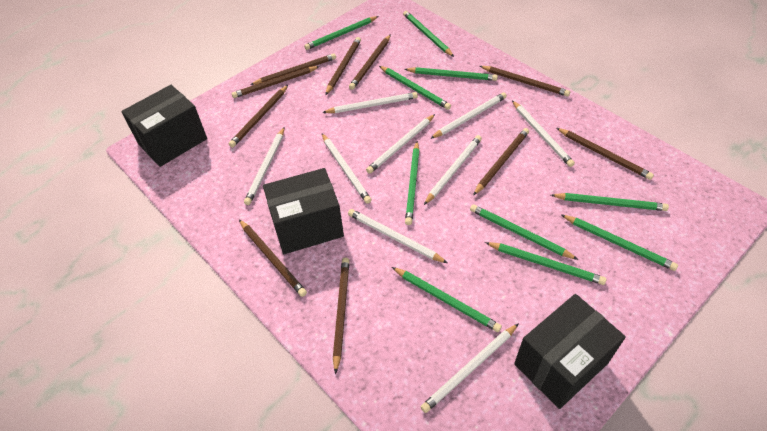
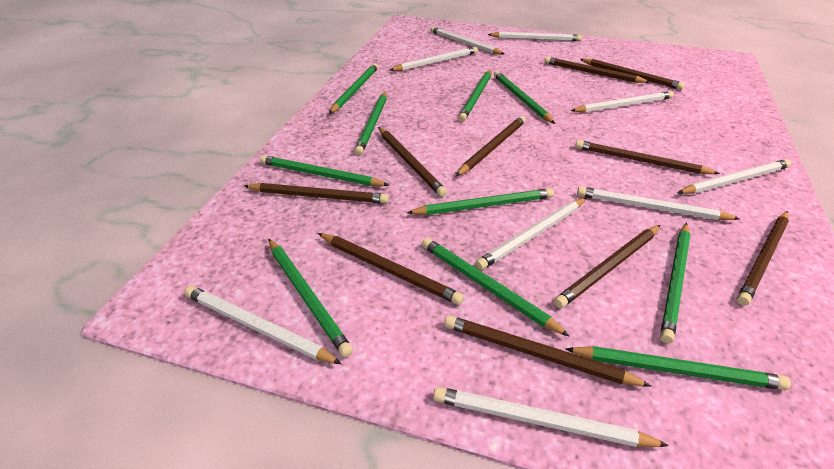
black box: [121,85,207,167] [263,168,344,254] [514,294,626,409] = 3 -> none = 0

